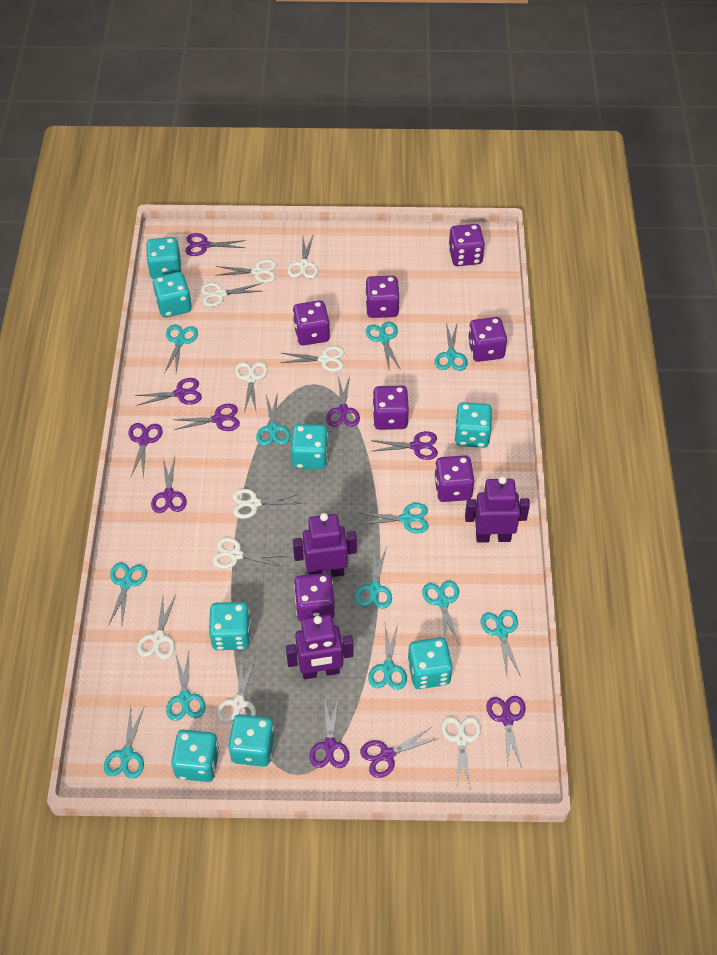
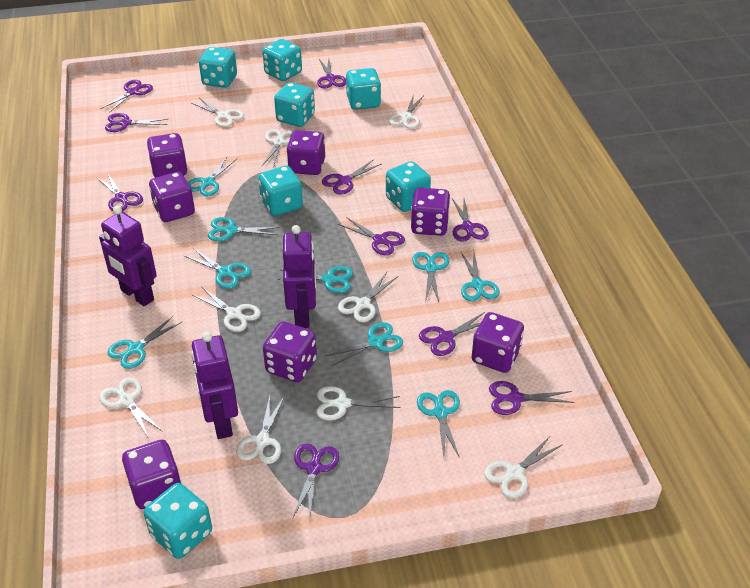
turquoise dice: [146,237,182,279] [153,272,192,317] [171,730,220,782] [209,602,251,650] [228,714,275,767] [291,424,329,469] [407,637,453,689] [454,402,492,448] = 8 -> [144,483,212,559] [199,47,237,88] [258,166,303,216] [262,39,302,81] [274,82,315,127] [346,68,381,110] [386,161,431,212] = 7
turquoise scissors: [104,707,144,779] [108,563,147,626] [164,325,198,373] [166,651,205,721] [256,392,290,446] [355,547,392,609] [360,503,429,533] [366,322,401,370] [368,624,407,690] [422,580,459,644] [435,322,468,371] [480,610,520,675] = 12 -> [107,316,182,369] [184,248,251,289] [188,157,237,196] [208,217,280,241] [278,266,353,293] [324,322,403,367] [412,252,449,302] [417,390,460,458] [461,252,500,301] = 9
white scissors: [137,595,176,659] [200,283,262,307] [212,537,284,569] [215,259,277,283] [217,658,256,723] [232,489,302,519] [235,362,268,413] [280,346,344,372] [287,234,319,279] [441,717,481,789] = 10 -> [99,377,163,439] [191,98,244,127] [192,286,261,332] [236,396,285,464] [262,129,293,168] [316,386,401,420] [338,272,398,322] [389,94,423,129] [484,435,563,498] = 9

